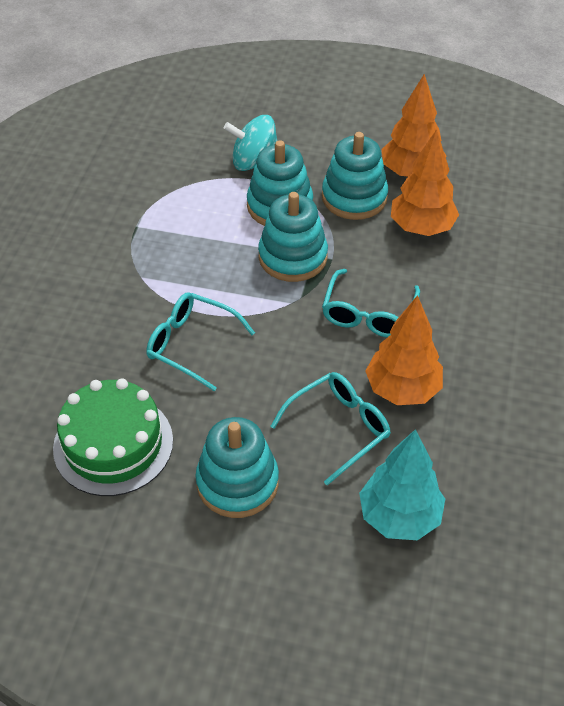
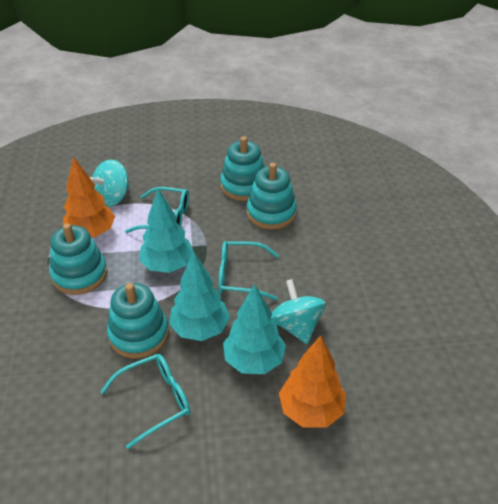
green cake: [53,378,173,496] = 1 -> none = 0
orange tree: [366,295,443,405] [381,74,447,177] [391,129,459,236] = 3 -> [63,156,115,238] [279,335,346,428] = 2
turquoise spinning top: [224,115,278,171] = 1 -> [90,160,129,207] [271,279,326,344] = 2
turquoise tree: [359,429,445,540] = 1 -> [139,189,194,273] [169,252,230,341] [223,284,286,374] = 3

